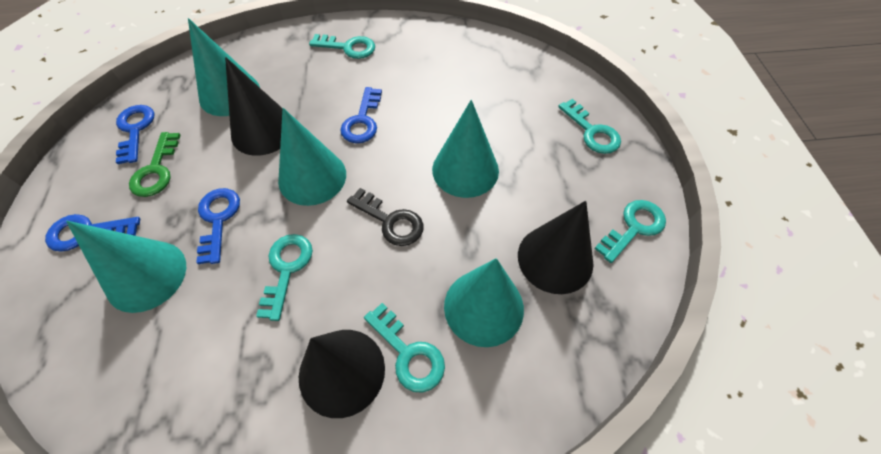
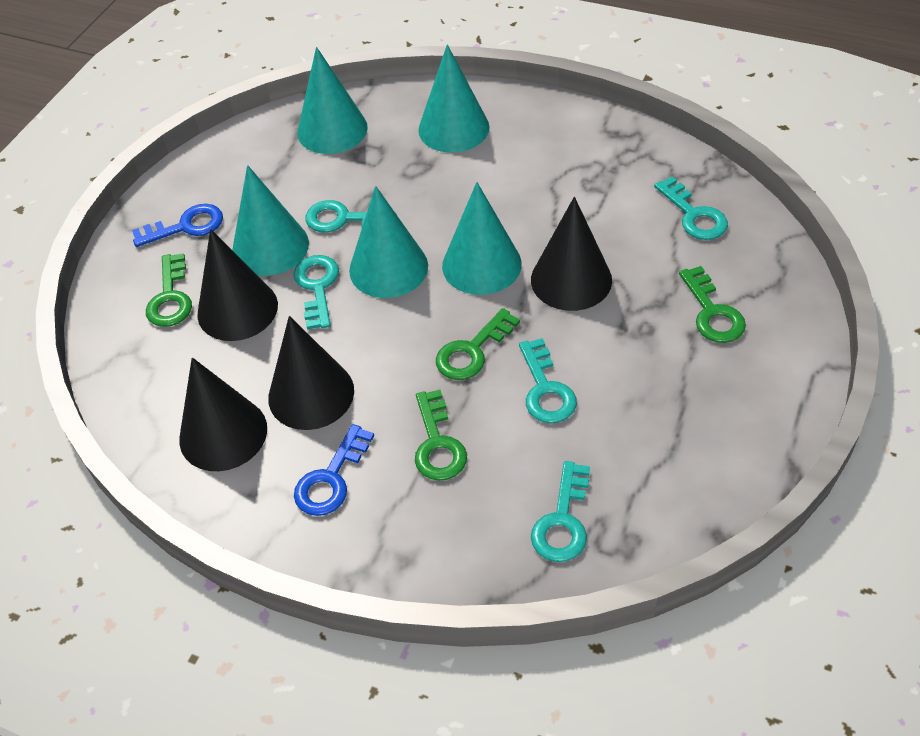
black cone: [225,57,283,156] [299,330,385,418] [518,201,594,294] = 3 -> [179,357,267,471] [197,229,278,341] [268,316,354,430] [531,197,612,311] = 4
black key: [347,188,424,246] = 1 -> none = 0
blue key: [45,214,140,252] [116,105,154,164] [196,188,240,264] [341,87,382,143] = 4 -> [132,204,223,247] [294,424,374,516] = 2
green key: [129,132,181,197] = 1 -> [146,253,192,327] [415,390,467,481] [436,308,520,380] [679,266,746,343] = 4

